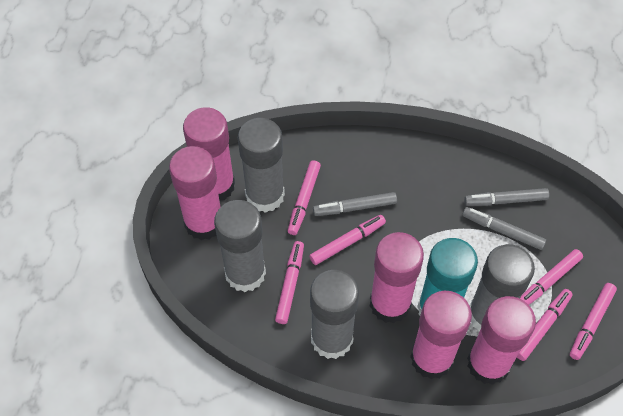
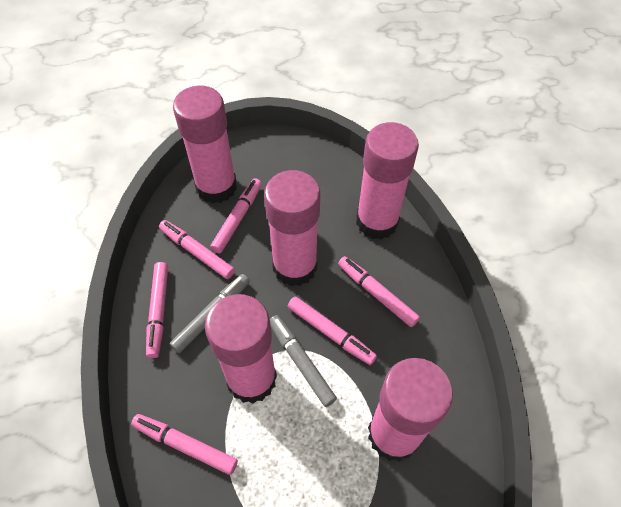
grey glue stick: [214,200,266,292] [238,118,285,213] [310,270,359,359] [470,244,535,332] = 4 -> none = 0
grey marker: [313,192,397,216] [462,207,546,250] [464,188,549,206] = 3 -> [170,274,250,353] [270,315,337,407] = 2
turquoise glue stick: [417,238,478,315] = 1 -> none = 0

